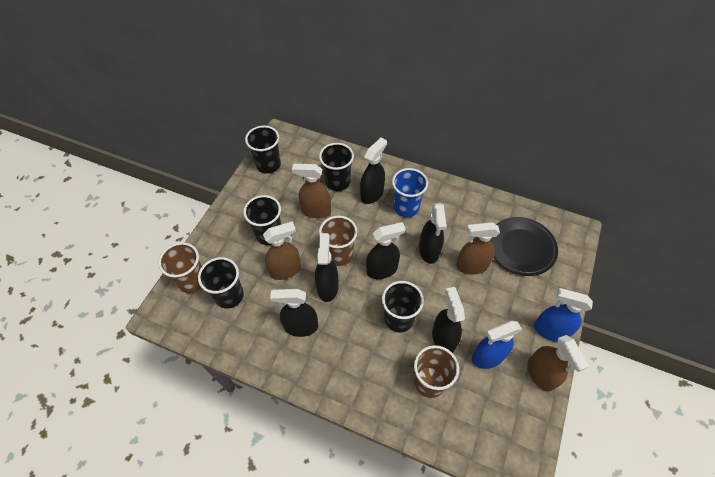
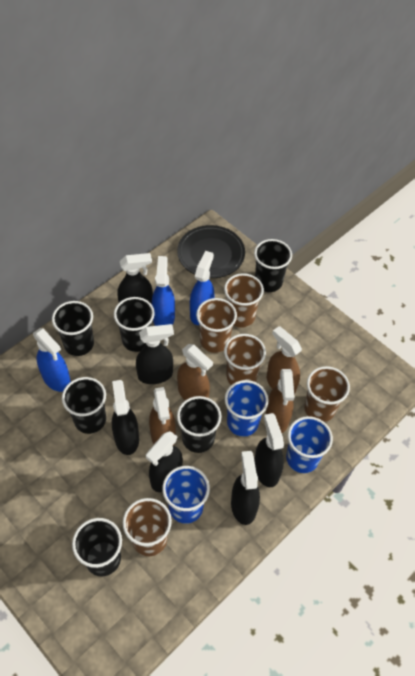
black cup: [198,257,244,309] [243,195,281,245] [245,125,281,174] [319,143,354,191] [382,281,424,332] = 5 -> [52,301,94,356] [62,377,106,434] [72,518,122,576] [114,297,155,352] [177,396,222,453] [254,239,292,292] = 6
blue cup: [392,168,428,217] = 1 -> [162,466,210,524] [225,380,268,437] [286,416,333,473] = 3
blue spray bottle: [472,321,522,369] [534,288,593,342] = 2 -> [33,328,71,392] [152,256,175,326] [190,251,214,325] = 3
brown cup: [158,242,202,293] [319,216,357,266] [414,345,459,398] = 3 -> [123,498,172,556] [196,298,237,353] [224,273,264,328] [224,334,266,385] [304,366,350,422] = 5

